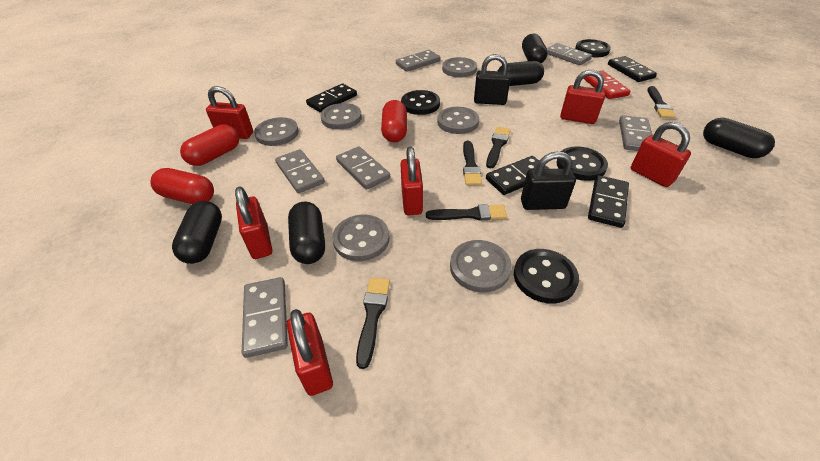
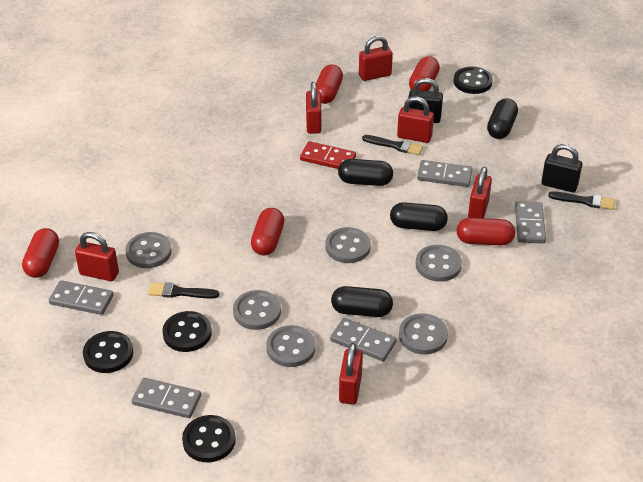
black brush: [356,278,390,369] [426,204,507,221] [463,140,482,185] [486,127,511,168] [648,86,675,118] = 5 -> [148,282,219,298] [362,135,423,155] [548,191,615,210] = 3
black capsule: [172,201,222,264] [288,202,325,264] [498,61,544,86] [522,34,548,64] [703,118,775,158] = 5 -> [331,286,393,317] [338,159,393,186] [390,202,448,231] [487,98,518,139] = 4
black domino: [306,84,357,113] [486,156,550,195] [588,175,629,228] [608,56,657,82] = 4 -> none = 0
grey domino: [242,277,288,358] [275,149,325,193] [336,146,390,190] [396,50,441,72] [547,43,592,65] [619,115,652,151] = 6 -> [49,280,114,315] [132,378,201,418] [330,318,397,361] [417,160,472,187] [515,201,546,244] = 5
red capsule: [150,168,214,204] [180,124,239,166] [381,100,407,142] = 3 -> [22,228,59,278] [251,208,284,255] [316,64,343,104] [409,56,440,91] [457,218,515,246] = 5

